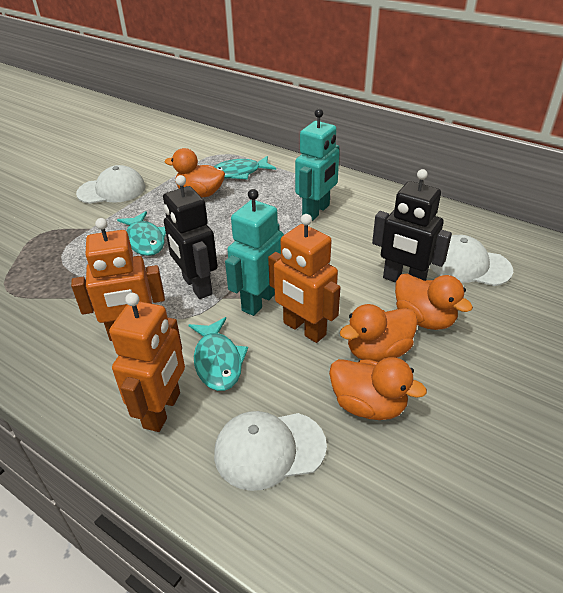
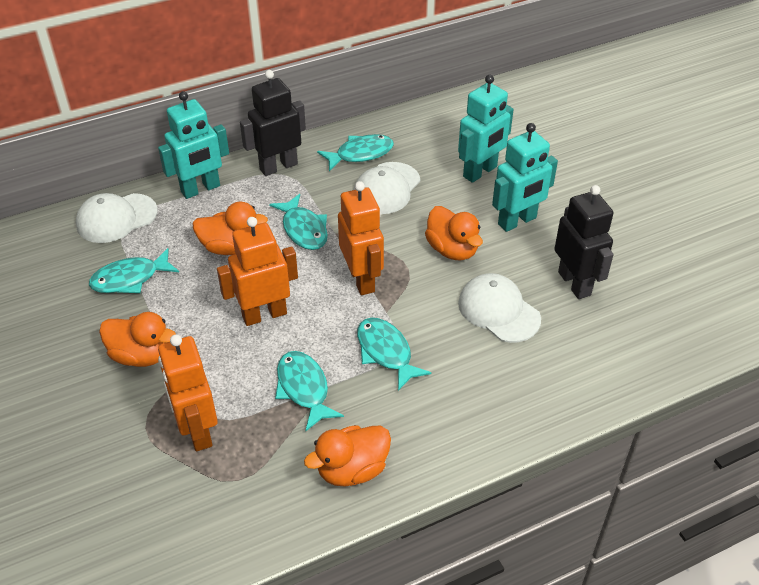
turquoise fish: [117,211,166,256] [189,317,248,391] [213,156,276,179] = 3 -> [89,248,179,293] [269,194,328,250] [275,351,344,431] [317,134,394,171] [357,318,431,391] = 5
turquoise robot: [225,189,284,316] [295,109,339,221] = 2 -> [158,91,229,199] [458,75,514,183] [492,123,558,232] = 3

